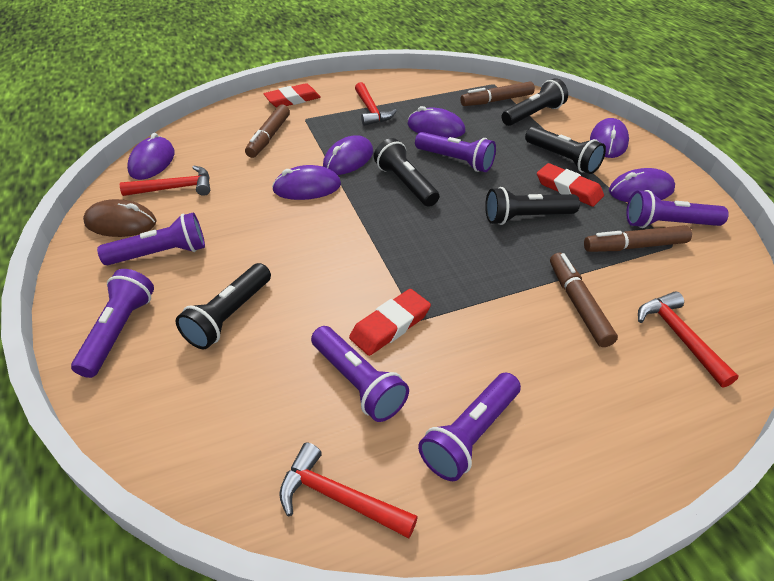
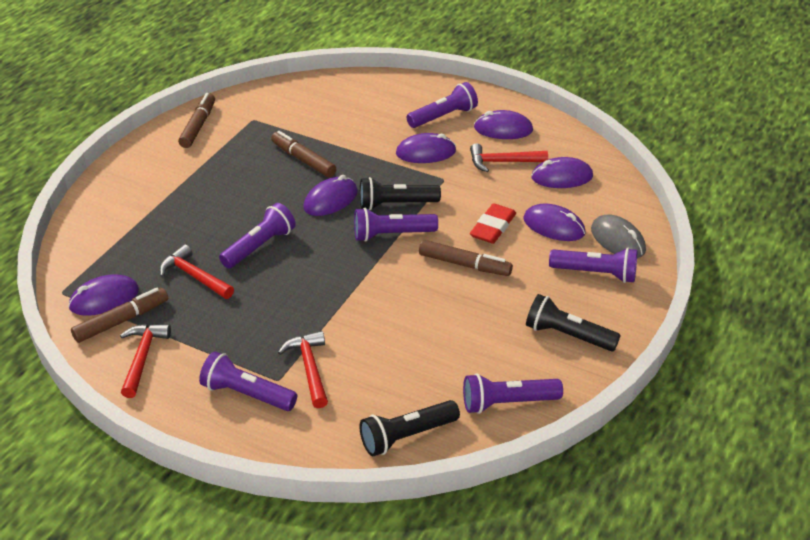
black flashlight: [175,263,271,349] [374,138,439,207] [485,187,580,225] [501,78,568,126] [525,126,606,174] = 5 -> [360,177,441,210] [360,400,460,456] [526,294,621,351] = 3
brown mouse: [83,199,157,237] = 1 -> none = 0
grey mouse: none = 0 -> [591,215,646,258] = 1
red eraser: [263,83,321,108] [349,289,431,356] [537,163,604,207] = 3 -> [470,203,516,244] = 1

